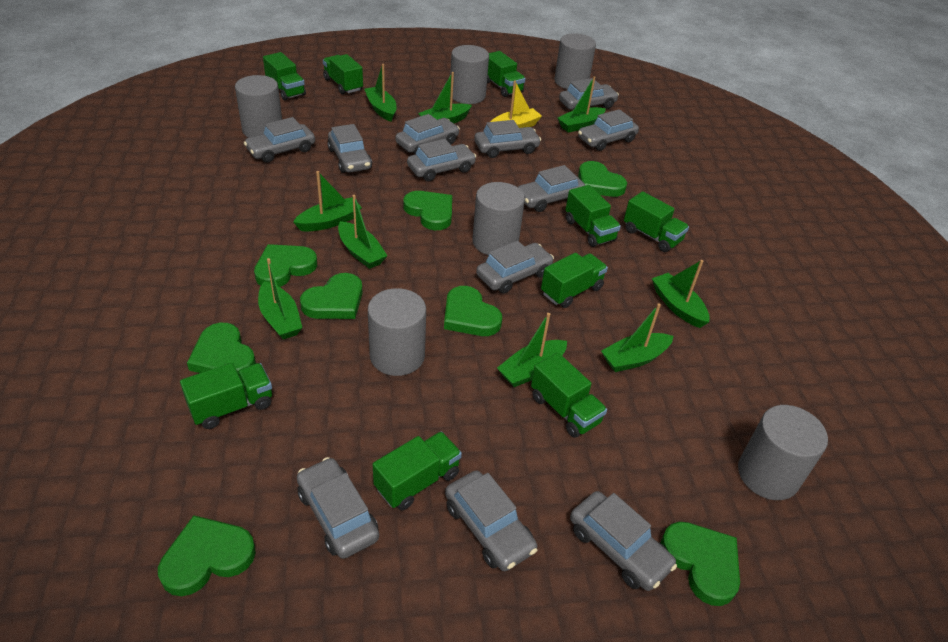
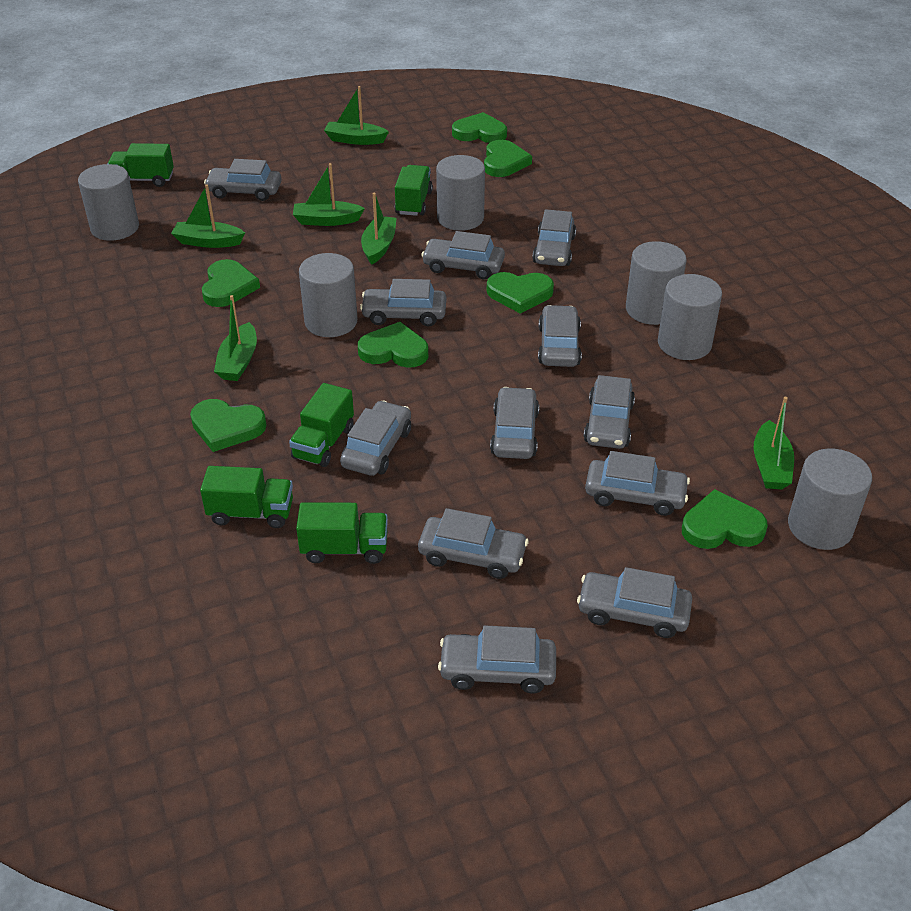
green boat: [258,258,302,339] [293,171,362,232] [338,195,387,269] [365,64,396,122] [418,72,472,123] [497,313,567,387] [558,76,606,133] [601,304,674,372] [652,260,710,328] = 9 -> [171,185,245,248] [214,295,257,381] [293,163,365,226] [324,86,389,145] [361,193,397,265] [753,397,794,489] = 6
green heart: [158,515,256,596] [187,323,256,373] [254,244,317,287] [300,273,363,319] [403,191,452,230] [444,286,502,336] [578,161,627,197] [660,522,740,606] = 8 -> [190,399,266,452] [202,259,260,307] [358,322,428,368] [452,112,507,143] [484,140,532,177] [487,272,554,314] [682,489,768,549] = 7
green truck: [180,363,272,429] [263,52,306,100] [323,54,363,94] [373,431,462,510] [487,51,525,97] [531,352,607,438] [541,253,608,308] [565,185,621,247] [624,191,689,252] = 9 -> [108,143,174,187] [200,466,293,528] [289,383,354,467] [296,502,388,564] [395,165,433,216] = 5
yellow boat: [491,80,542,128] = 1 -> none = 0

